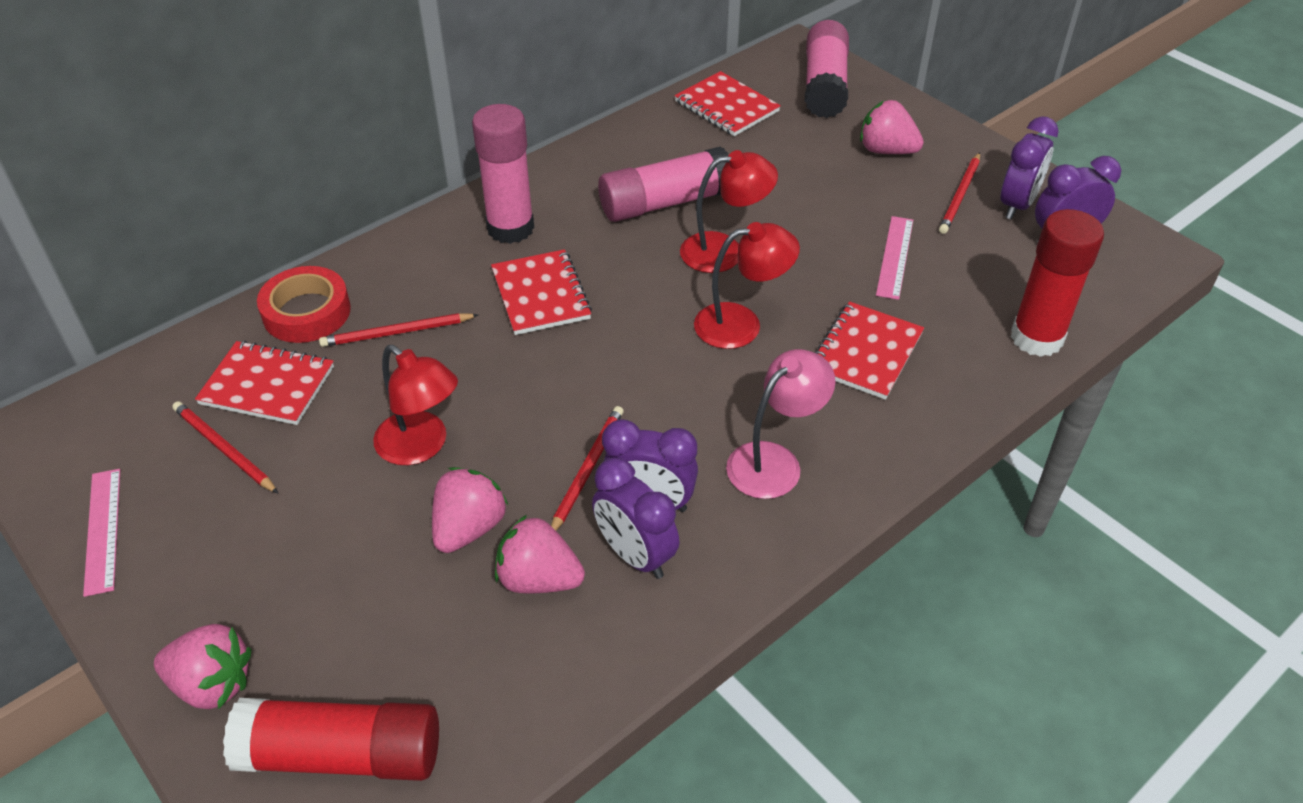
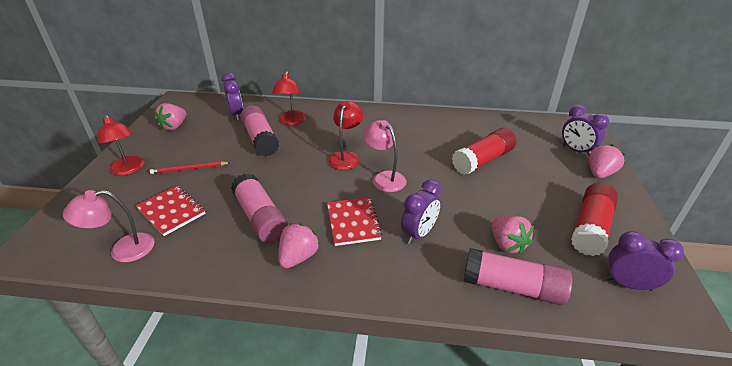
pink lamp: [726,349,836,499] = 1 -> [63,190,155,262] [363,120,407,192] = 2
pink ruler: [83,469,121,597] [876,216,913,300] = 2 -> none = 0
red notebook: [195,341,334,425] [491,249,592,335] [675,71,781,136] [815,301,924,400] = 4 -> [135,186,205,236] [327,197,382,246] = 2
red pencil: [172,401,278,493] [319,313,478,347] [551,406,624,531] [939,152,980,234] = 4 -> [150,161,231,174] = 1
red tape: [257,266,351,343] = 1 -> none = 0

